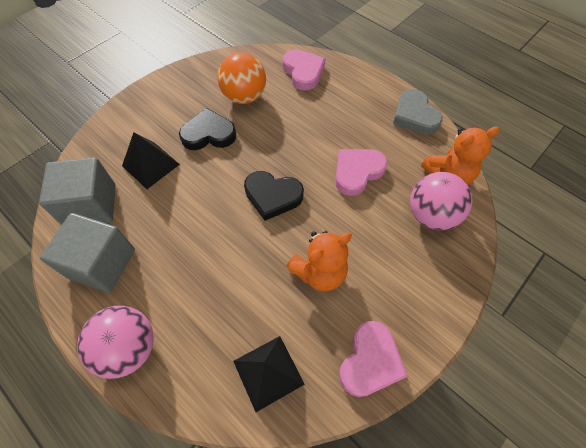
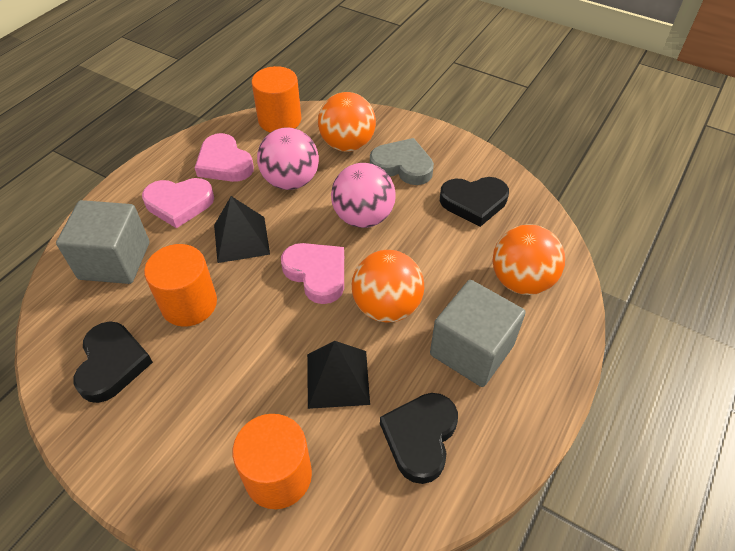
black heart: [179,108,236,150] [244,171,304,221] = 2 -> [74,321,153,403] [380,393,458,484] [440,177,509,227] = 3
orange ball: [217,52,266,104] = 1 -> [318,92,376,152] [352,250,424,322] [492,224,565,295] = 3
orange cylinder: none = 0 -> [144,244,217,327] [233,414,312,509] [251,66,301,133] = 3
orange teddy bear: [287,231,352,292] [421,126,499,185] = 2 -> none = 0

